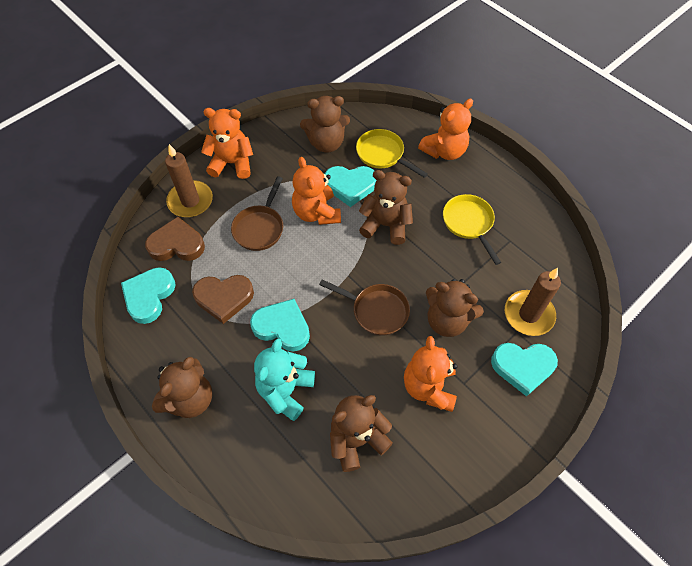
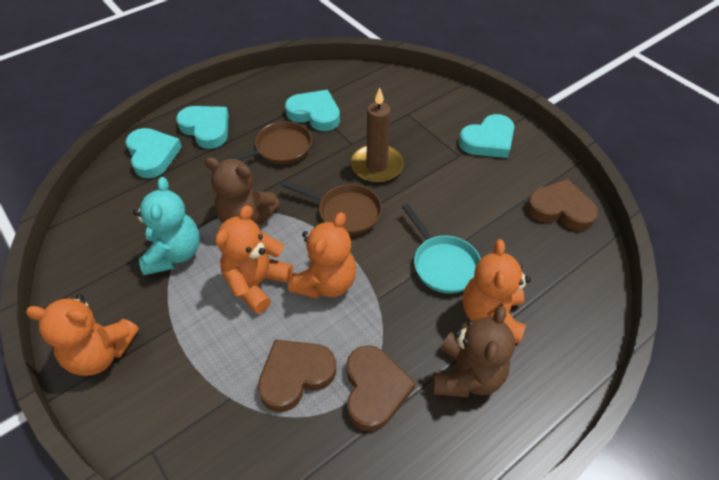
brown candle: [165,144,213,217] [505,268,561,336] = 2 -> [351,88,404,183] = 1
brown heart: [145,217,205,261] [192,275,254,324] = 2 -> [258,340,336,412] [346,345,416,432] [527,179,598,231] = 3
brown teddy bear: [152,357,212,418] [300,96,350,153] [330,395,393,472] [359,170,413,245] [426,279,484,337] = 5 -> [205,157,280,224] [432,306,515,397] = 2
turquoise pan: none = 0 -> [402,204,481,294] = 1
yellow pan: [356,129,428,178] [443,194,501,265] = 2 -> none = 0

